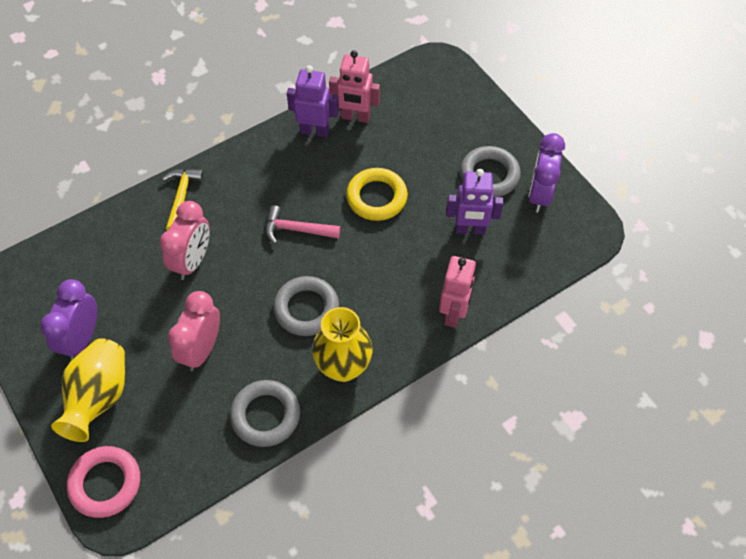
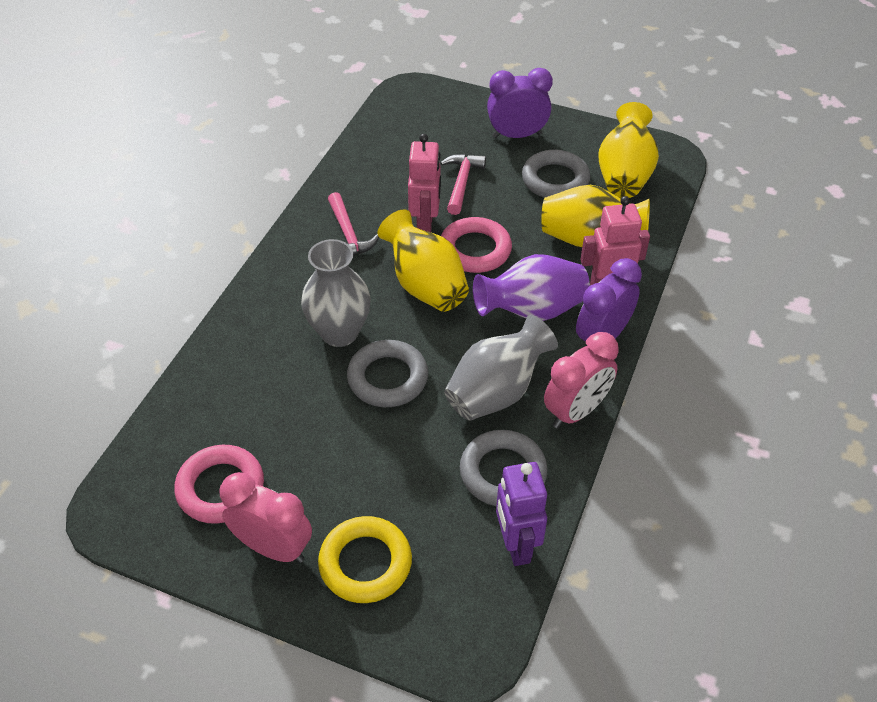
grey vase: none = 0 -> [301,239,371,347] [444,315,558,421] = 2
pink hammer: [266,205,340,244] = 1 -> [328,192,379,255] [440,154,486,215] = 2
pink ring: [67,446,140,518] = 1 -> [174,445,264,524] [441,217,512,273] = 2
purple robot: [287,65,339,137] [446,169,503,235] = 2 -> [496,462,547,566] = 1
purple vase: none = 0 -> [473,254,590,321] = 1
yellow hammer: [162,169,204,231] = 1 -> none = 0
yellow vase: [51,338,125,442] [312,307,372,382] = 2 -> [378,210,469,312] [541,185,650,247] [598,102,659,198] = 3

